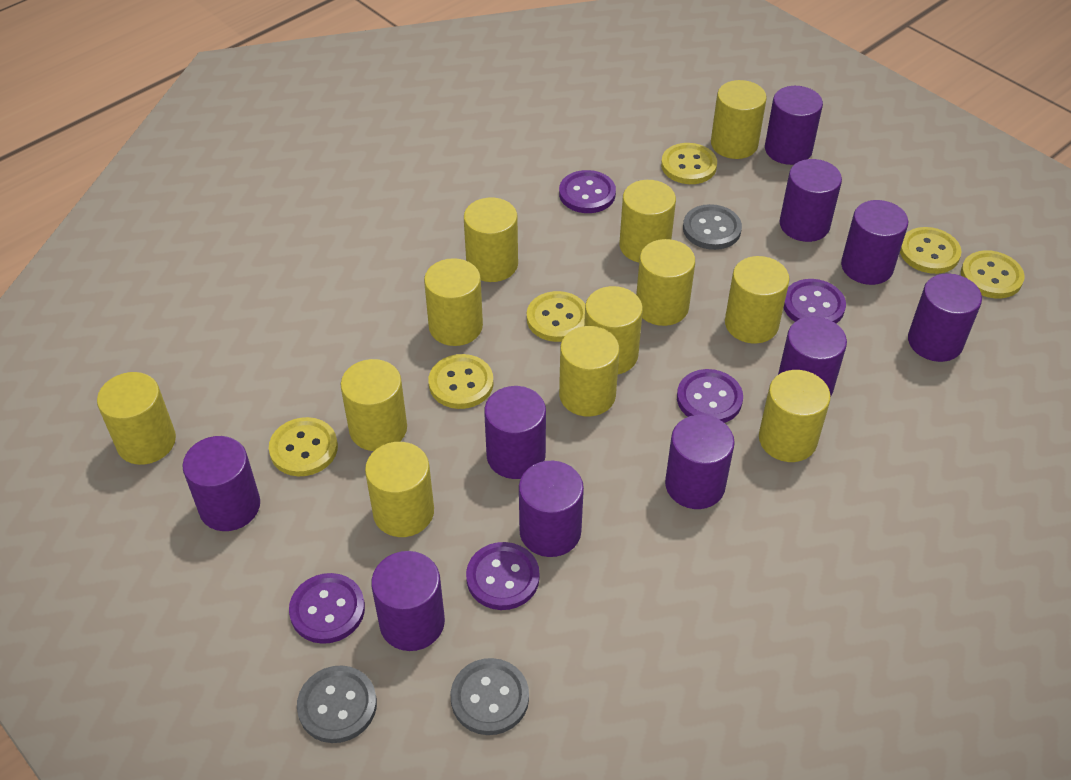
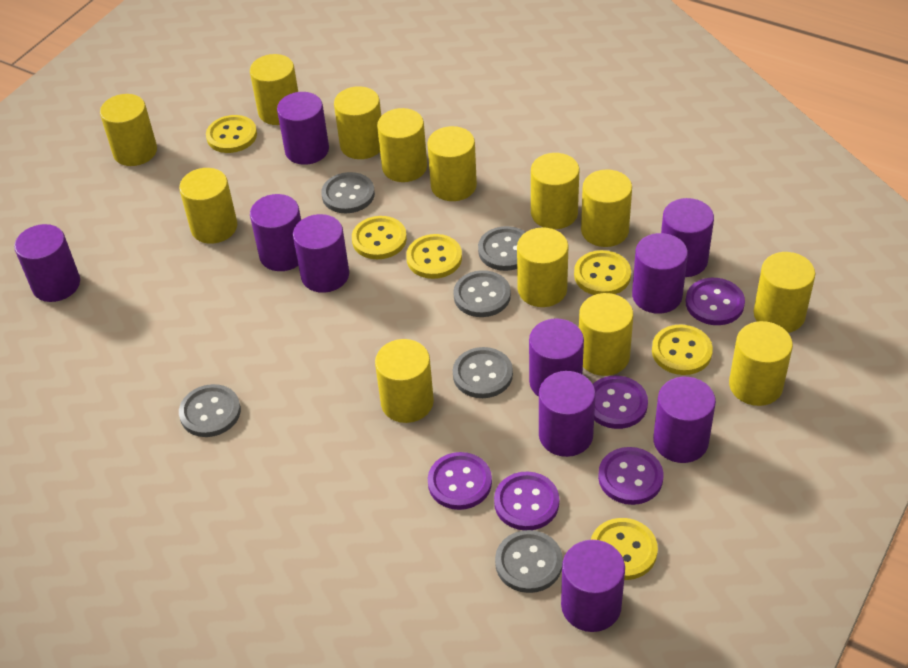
grey button: [297,665,377,743] [451,658,529,735] [683,204,742,250] = 3 -> [179,384,241,437] [321,172,375,213] [453,270,511,317] [453,347,513,398] [478,226,525,271] [495,530,563,593] = 6
yellow cylinder: [97,372,176,465] [341,359,407,451] [365,442,434,537] [424,258,483,346] [464,197,518,282] [559,326,619,416] [584,286,643,374] [619,180,676,263] [636,239,695,326] [711,80,767,159] [725,256,790,343] [759,370,831,462] = 12 -> [100,94,157,166] [179,168,237,244] [250,54,298,125] [334,86,381,159] [375,339,434,423] [377,108,427,182] [427,126,477,201] [517,227,569,307] [531,153,580,229] [579,293,633,376] [581,169,632,247] [729,321,793,406] [753,252,815,333] = 13

